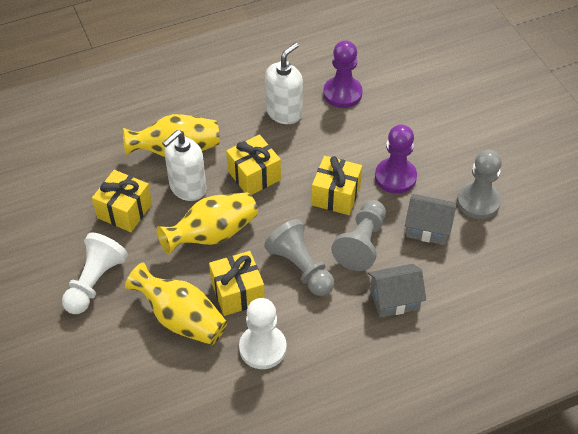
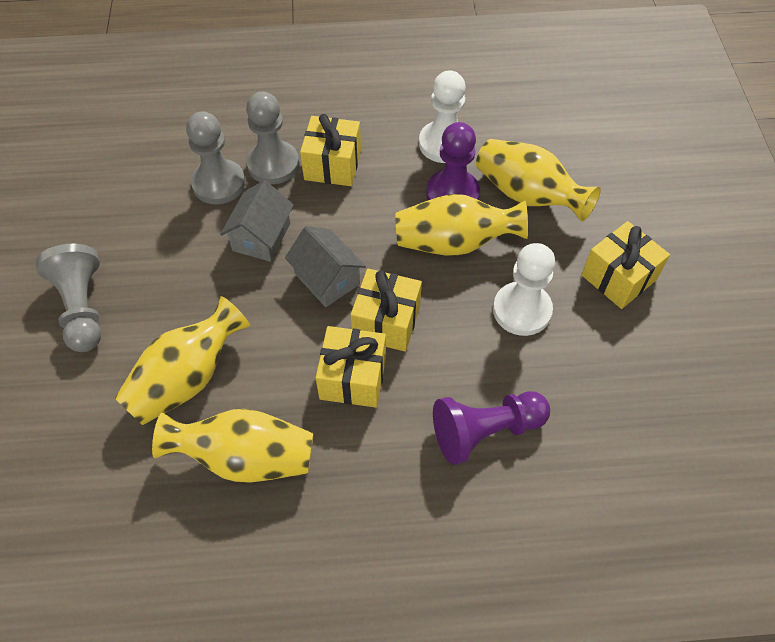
white soap dispenser: [162,130,206,201] [265,43,303,124] = 2 -> none = 0
yellow vase: [123,114,220,157] [125,263,227,345] [157,192,258,255] = 3 -> [115,296,250,425] [152,409,313,482] [395,194,528,256] [476,139,601,222] = 4

